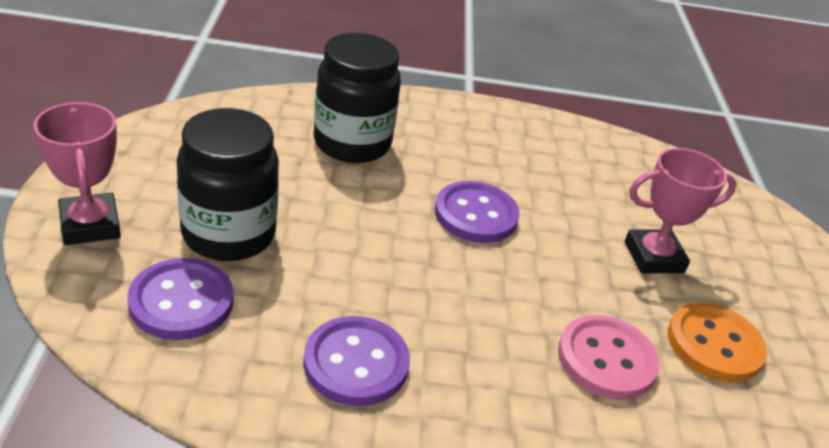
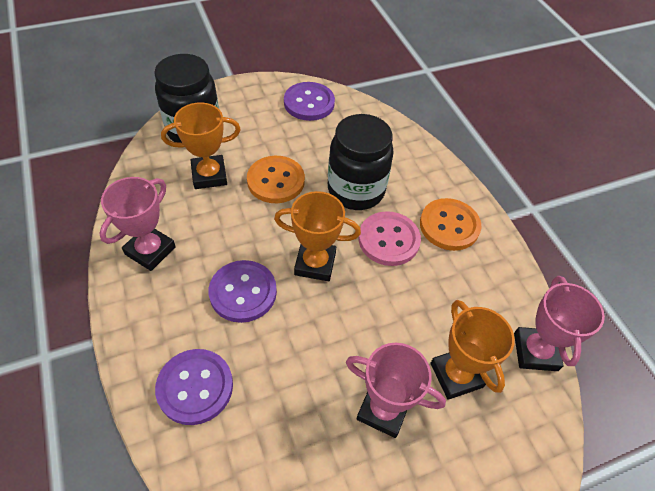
orange button: [668,302,767,382] = 1 -> [247,156,305,203] [420,198,482,251] = 2
orange trophy: none = 0 -> [161,102,241,189] [274,191,361,281] [431,300,515,400] = 3
pink trophy: [33,102,121,245] [625,148,737,273] = 2 -> [99,177,176,271] [346,343,446,438] [514,276,605,371] = 3

